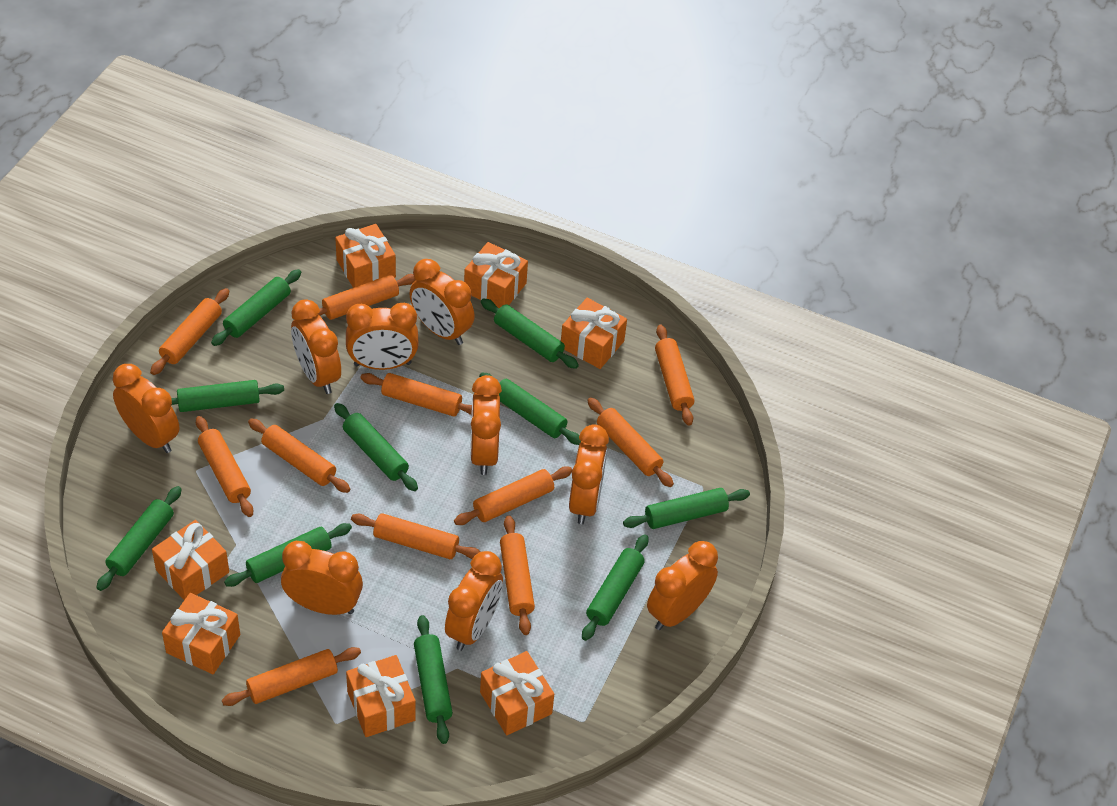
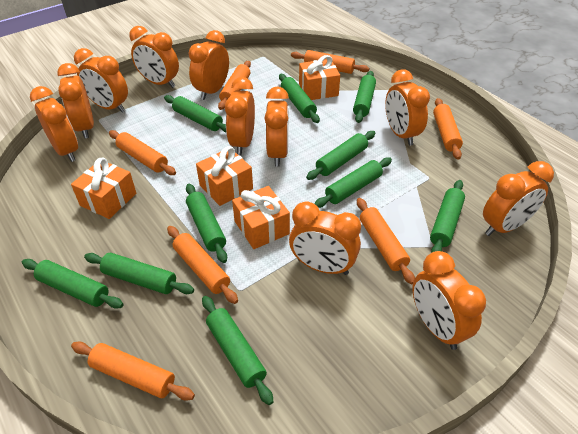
orange clock: [113,364,180,453] [281,541,363,615] [291,299,341,394] [346,303,419,370] [409,259,475,345] [445,551,503,651] [470,375,502,475] [569,425,609,524] [647,541,718,630] = 9 -> [30,86,78,162] [57,63,94,139] [74,48,128,113] [129,26,179,88] [189,30,229,100] [225,77,255,155] [265,86,289,167] [289,201,361,275] [385,69,430,146] [412,251,486,350] [483,161,554,236] = 11
orange gift: [152,520,229,600] [162,593,240,674] [335,224,396,288] [346,655,416,737] [464,242,528,308] [480,651,554,735] [561,298,627,369] = 7 -> [71,158,136,219] [196,146,253,206] [232,186,290,249] [299,55,340,100] = 4
orange rolling pin: [150,288,229,375] [196,416,253,517] [222,647,361,706] [248,418,350,493] [318,274,416,320] [351,513,480,559] [360,373,472,416] [454,466,572,525] [500,515,535,635] [587,397,674,487] [655,325,694,426] = 11 -> [71,341,195,400] [109,130,176,175] [167,226,238,304] [218,61,251,110] [291,50,369,74] [357,198,415,285] [433,98,463,159] = 7

